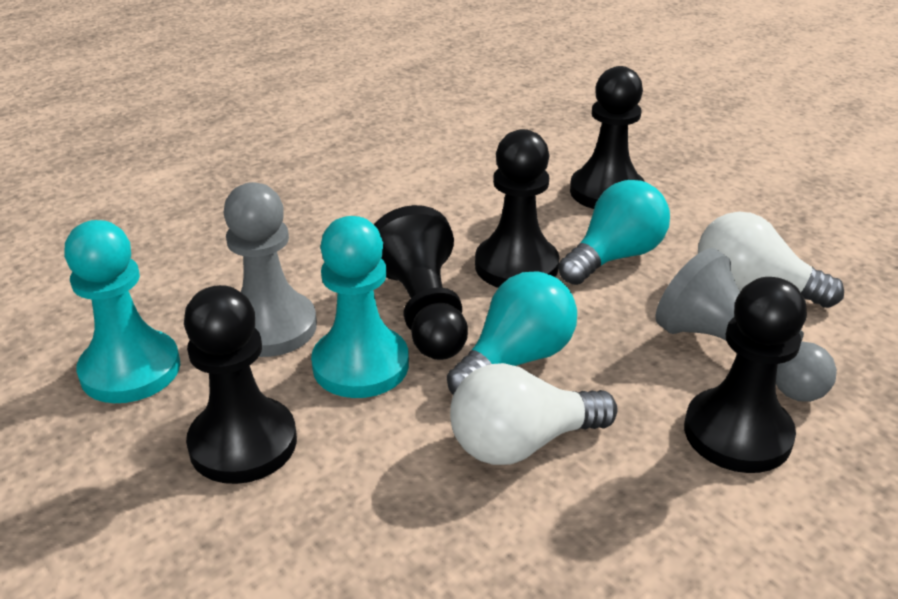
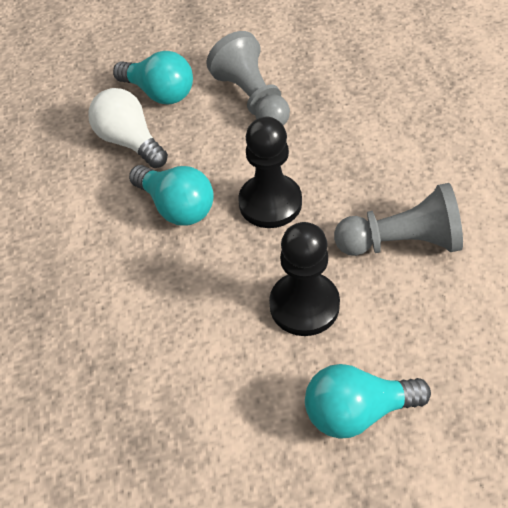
black pawn: [184,285,297,484] [374,205,468,360] [475,129,559,288] [570,66,645,209] [684,277,807,473] = 5 -> [238,116,302,228] [269,222,340,336] = 2
turquoise light bulb: [447,271,577,395] [558,180,670,285] = 2 -> [113,51,193,105] [129,165,214,226] [305,364,431,439] = 3
turquoise pawn: [64,220,180,403] [311,216,409,398] = 2 -> none = 0
white light bulb: [450,363,617,465] [698,212,844,308] = 2 -> [88,88,168,168] = 1

